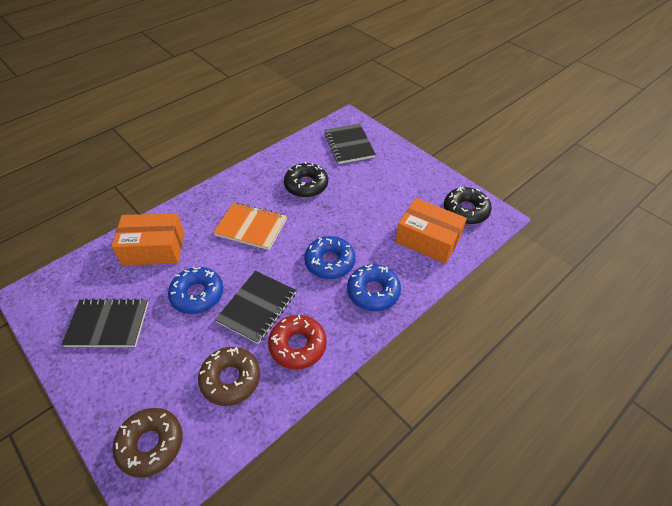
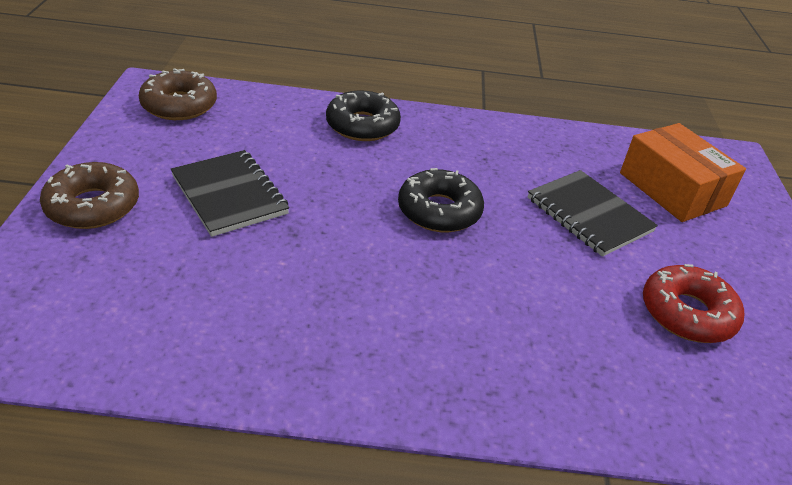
black notebook: [62,298,148,347] [215,271,296,344] [324,124,376,164] = 3 -> [171,150,289,237] [528,170,658,257] = 2
blue donut: [168,267,223,314] [304,236,355,279] [347,264,401,311] = 3 -> none = 0
orange box: [111,213,185,266] [395,198,467,264] = 2 -> [620,123,746,222] = 1
orange notebook: [213,202,287,250] = 1 -> none = 0

